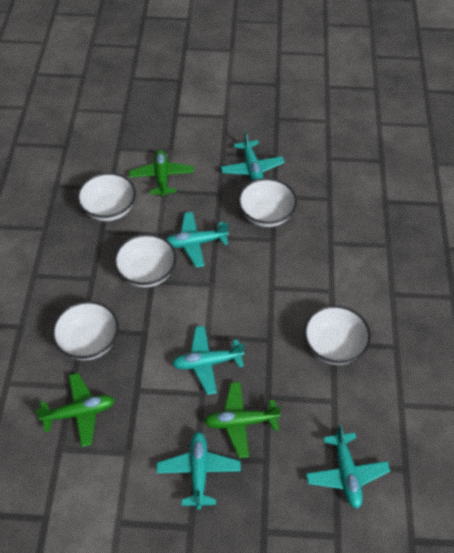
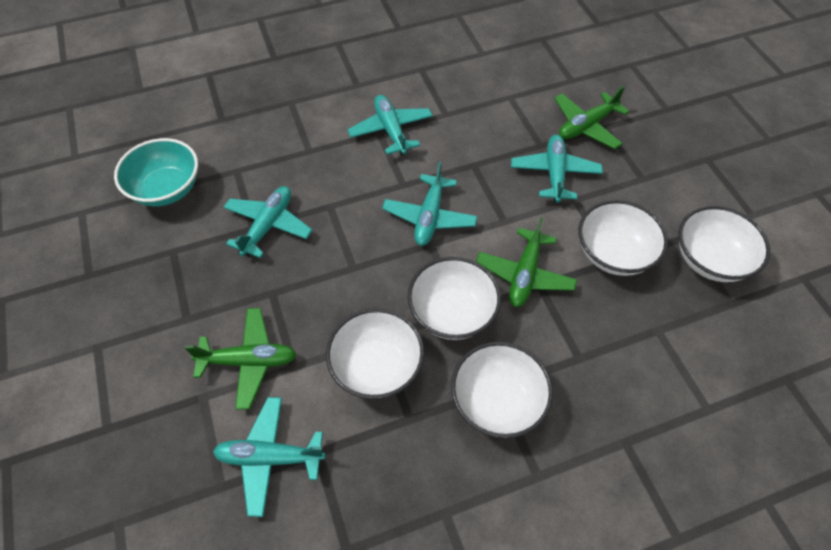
turquoise bowl: none = 0 -> [114,138,198,206] = 1

